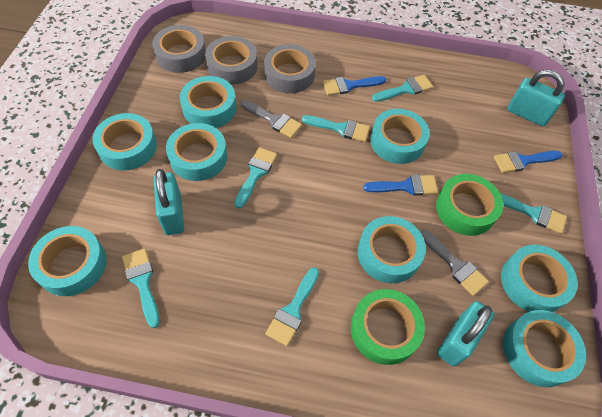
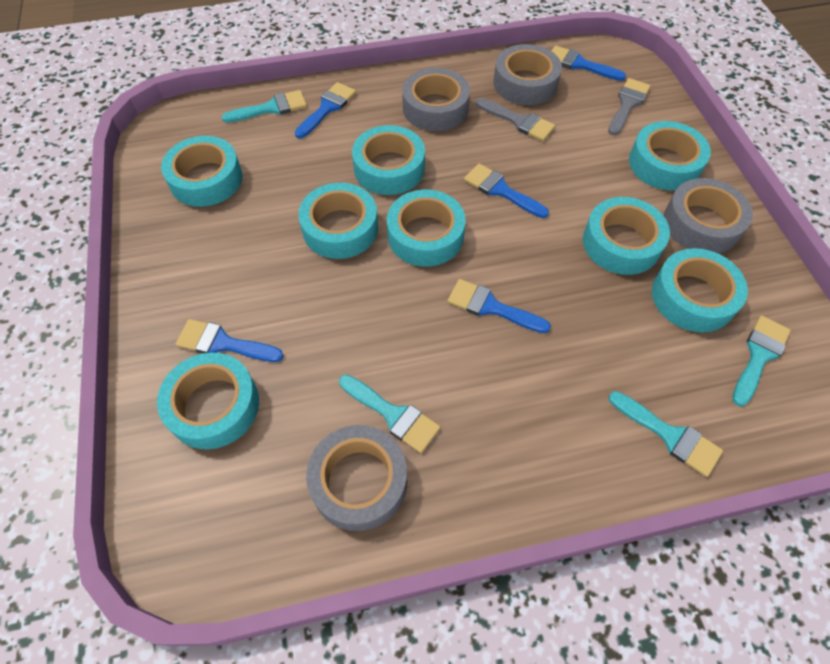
blue brush: [323,76,386,96] [363,175,438,196] [494,151,563,173] = 3 -> [176,319,284,362] [295,82,356,139] [447,279,551,333] [464,163,549,218] [552,46,626,81] = 5
green tape: [351,289,425,365] [436,174,503,236] = 2 -> none = 0
grey tape: [152,25,206,73] [205,36,258,85] [264,44,316,93] = 3 -> [306,425,407,531] [402,68,470,131] [493,44,562,105] [664,178,753,253] = 4
turquoise brush: [122,248,160,328] [234,147,277,209] [265,267,319,346] [302,115,370,142] [372,75,433,102] [500,193,567,234] = 6 -> [222,90,307,123] [339,374,441,453] [608,391,723,477] [732,316,791,406] = 4
turquoise padlock: [154,169,184,235] [437,301,494,367] [507,70,565,126] = 3 -> none = 0

